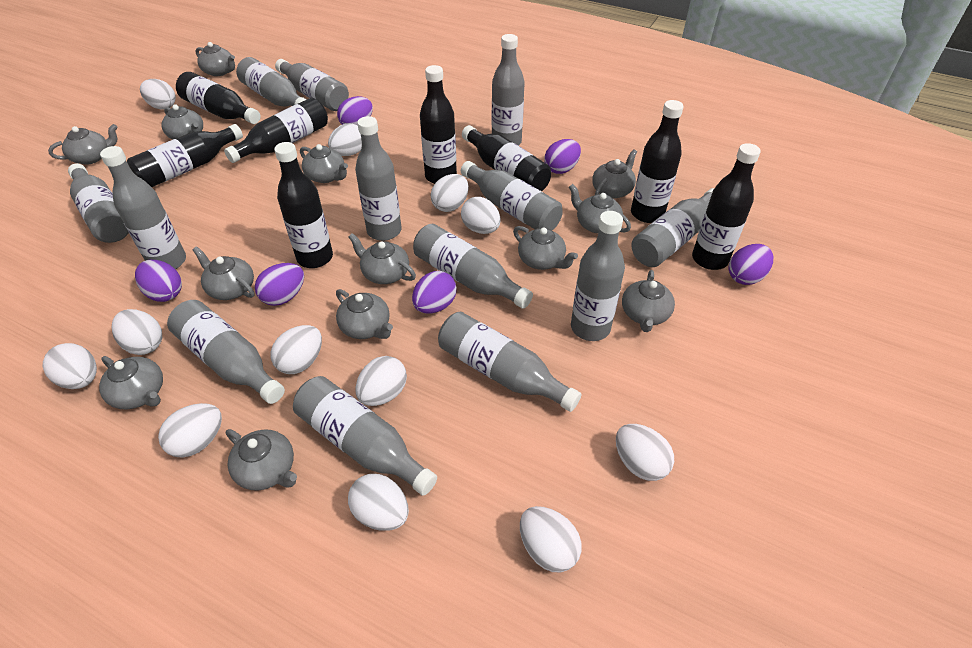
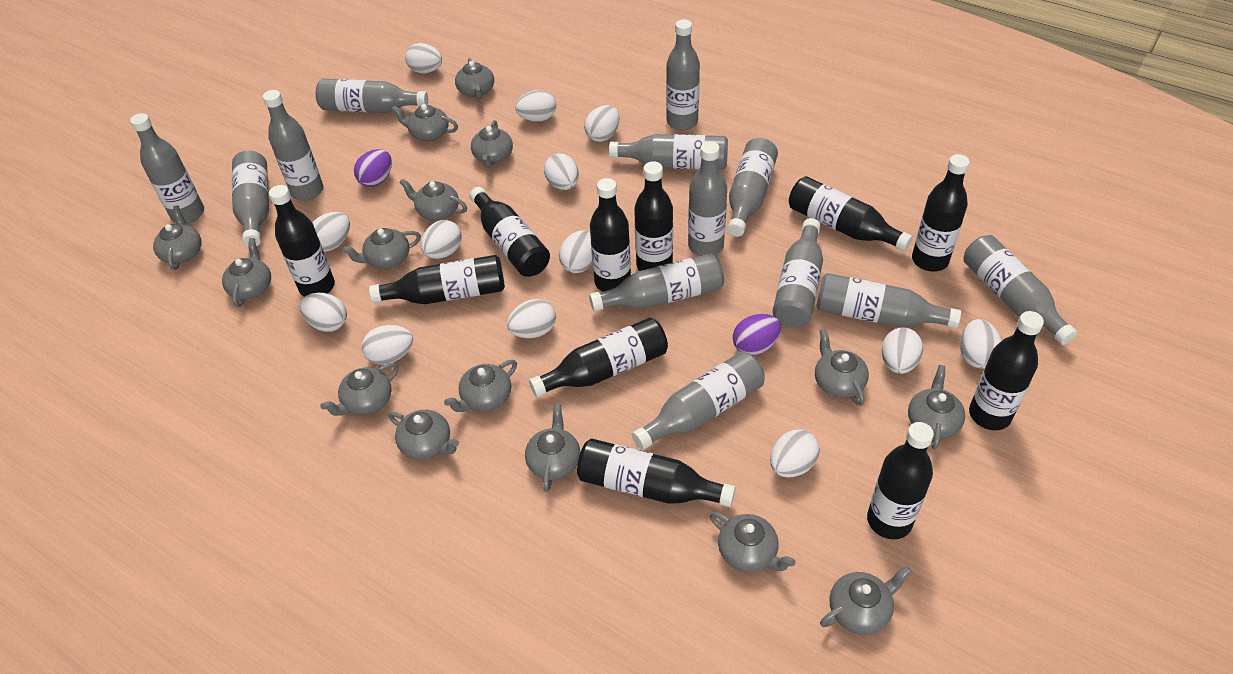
black bottle: [127,124,243,187] [176,72,260,124] [224,98,328,163] [274,142,333,268] [420,65,457,184] [462,125,551,191] [631,100,684,223] [692,143,761,270] = 8 -> [269,185,335,297] [369,255,505,304] [469,187,550,277] [529,318,668,397] [577,439,735,507] [590,178,631,292] [634,161,673,271] [789,176,913,252] [867,422,934,539] [912,154,970,272] [969,311,1044,430] = 11
grey teapot: [48,124,118,165] [99,356,163,409] [162,104,203,139] [193,246,255,300] [195,42,235,76] [226,429,297,491] [300,144,348,183] [336,289,393,339] [348,233,416,284] [513,226,578,270] [569,184,631,233] [592,149,637,199] [622,270,675,332] = 13 -> [153,206,201,270] [222,238,271,307] [320,363,398,416] [342,228,421,269] [388,410,459,460] [392,104,458,142] [399,179,467,220] [444,360,517,412] [455,58,494,99] [471,120,513,168] [525,404,581,492] [710,512,796,572] [815,329,869,406] [820,566,911,635] [908,365,965,449] = 15
purple egg: [135,260,182,302] [255,263,304,306] [337,96,373,126] [412,271,457,314] [544,139,581,174] [729,244,773,285] = 6 -> [354,149,392,187] [733,314,781,356] = 2
white egg: [43,343,97,389] [112,309,162,355] [140,79,176,110] [158,403,222,458] [270,325,322,374] [328,123,362,156] [348,474,409,531] [356,356,407,406] [431,174,469,212] [461,197,500,234] [520,506,581,573] [616,424,674,481] = 12 -> [300,293,347,332] [312,212,350,252] [362,325,413,365] [405,43,442,73] [421,220,462,259] [507,299,556,338] [515,90,556,122] [544,154,579,190] [559,230,592,273] [584,105,620,142] [770,430,820,478] [882,327,923,374] [960,319,1002,369] = 13

